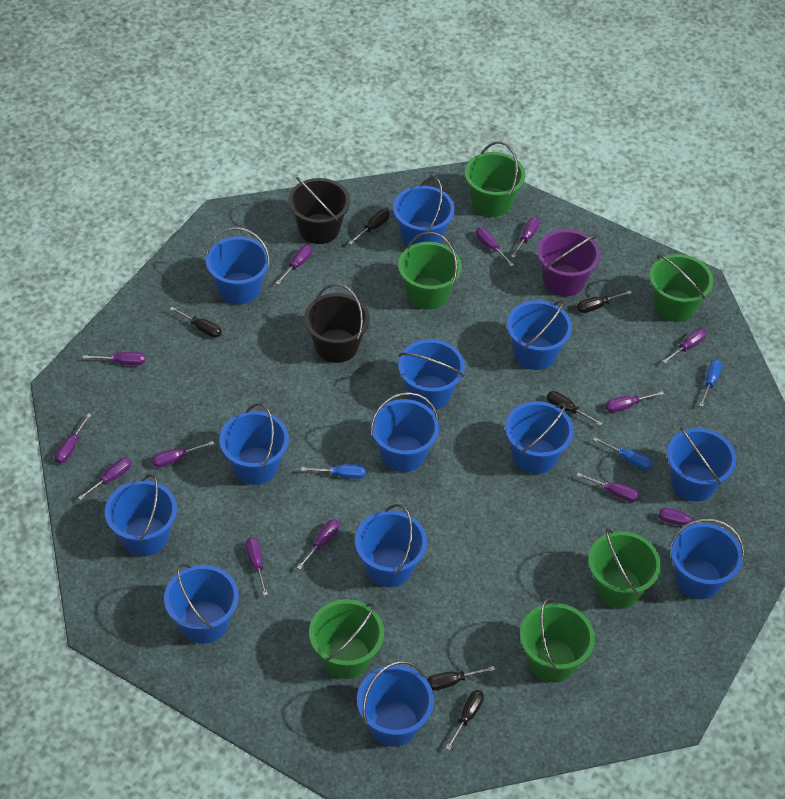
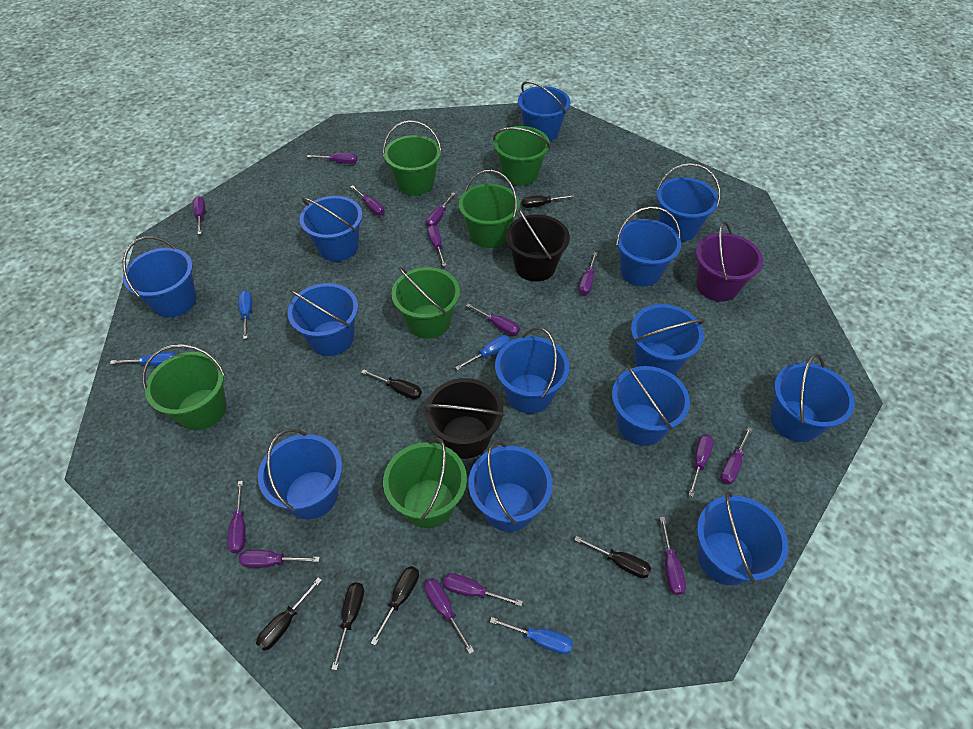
blue screwdriver: [301,464,366,479] [593,437,653,470] [699,360,722,407] = 3 -> [110,352,177,366] [238,290,252,339] [455,335,510,370] [490,617,573,654] = 4
purple screwdriver: [54,414,91,464] [78,458,131,500] [83,352,145,365] [152,441,214,467] [245,538,268,596] [276,245,312,285] [297,519,339,570] [476,227,514,267] [511,218,540,258] [577,473,639,502] [605,391,664,412] [658,508,724,528] [662,328,707,363] = 13 -> [193,196,205,234] [227,481,246,553] [239,550,320,568] [307,153,357,164] [350,185,385,215] [424,578,474,654] [426,192,456,227] [427,225,446,266] [443,573,523,606] [466,304,520,336] [579,252,598,295] [660,517,686,595] [689,434,714,497] [720,427,752,484] = 14

